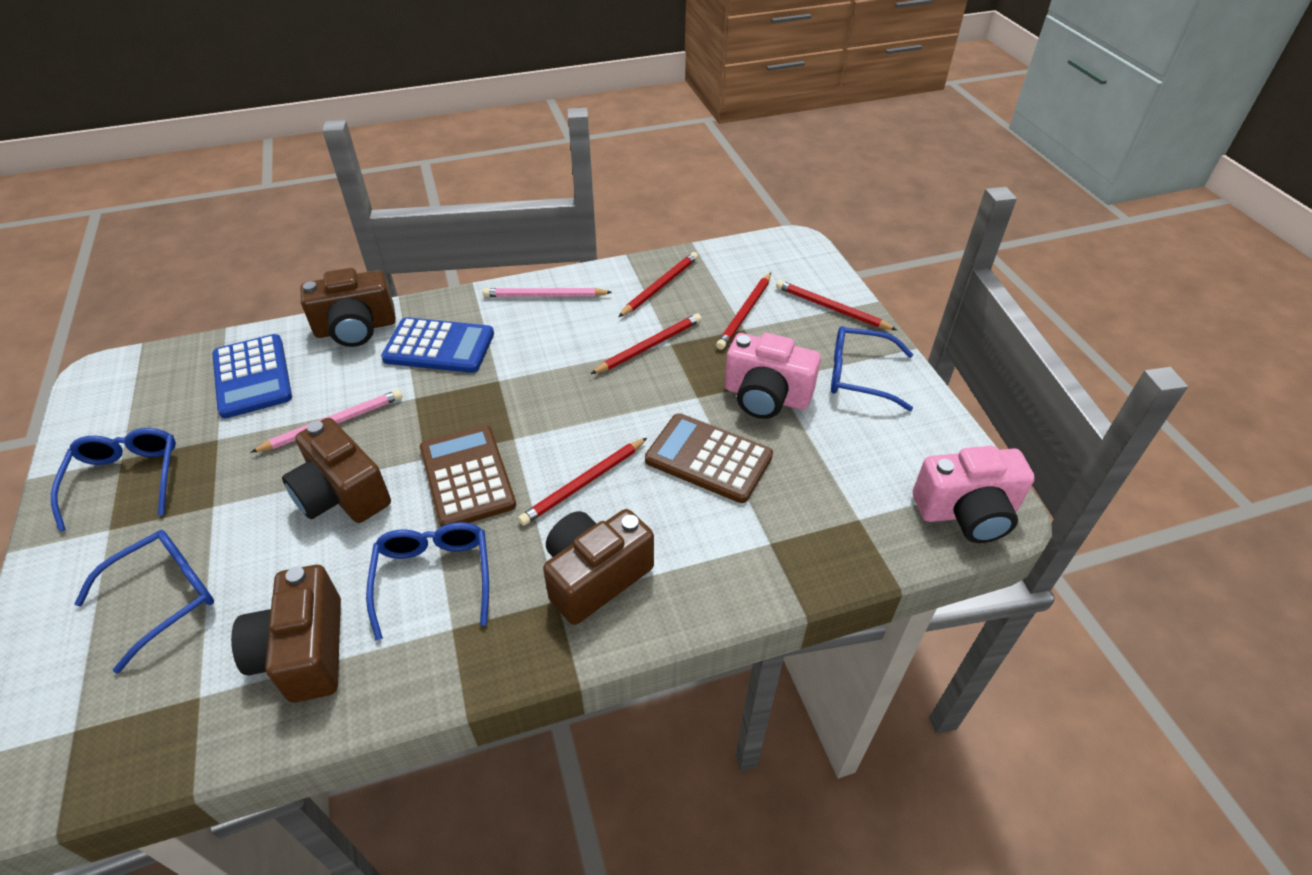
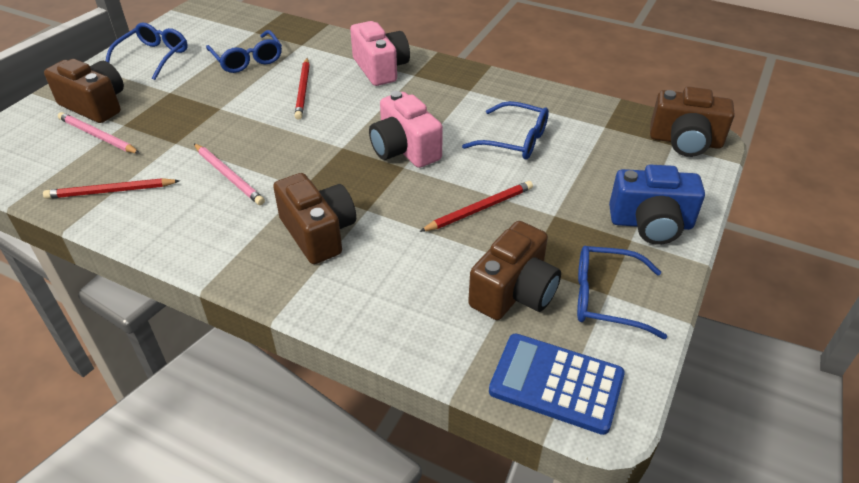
blue calculator: [212,334,292,419] [381,317,494,373] = 2 -> [489,333,625,435] = 1
blue camera: none = 0 -> [609,164,705,245] = 1
brown calculator: [420,425,516,527] [645,413,773,503] = 2 -> none = 0
red pencil: [518,438,647,526] [591,313,701,374] [618,252,698,317] [716,273,771,350] [776,280,897,330] = 5 -> [43,178,180,199] [295,58,310,120] [420,181,533,232] = 3

